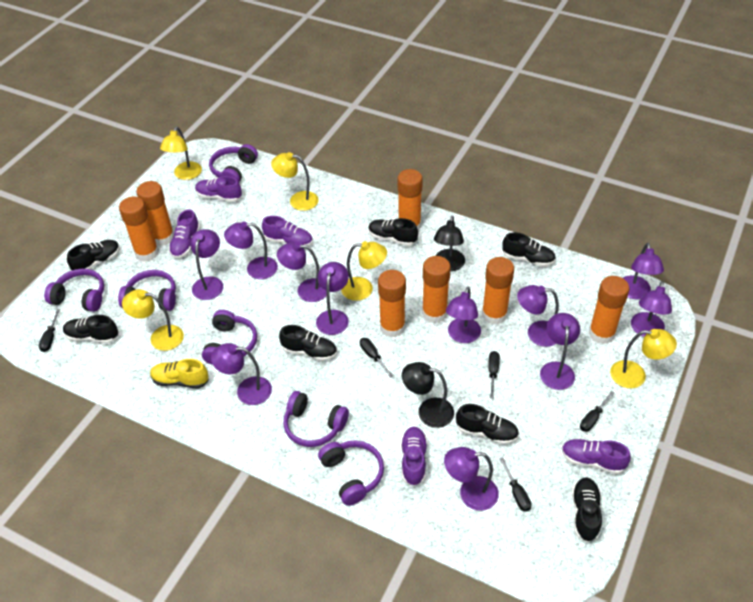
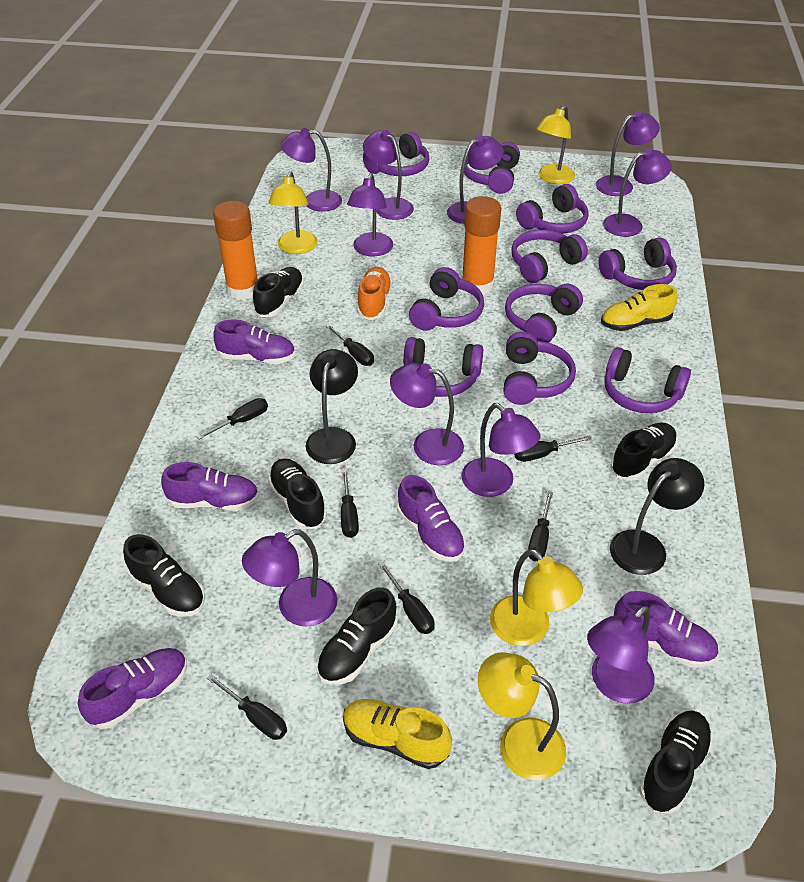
black screwdriver: [39,309,60,352] [360,338,393,377] [488,351,500,398] [499,457,531,512] [580,391,615,432] = 5 -> [196,398,268,439] [207,674,287,740] [326,324,374,366] [341,468,359,538] [378,562,435,634] [514,435,592,462] [528,491,553,562] = 7
black shoe: [63,315,119,343] [67,240,120,271] [279,325,337,361] [368,218,418,246] [456,404,519,445] [502,232,556,266] [572,477,602,542] = 7 -> [123,534,205,617] [253,267,304,317] [268,458,327,529] [317,587,397,685] [611,422,677,481] [639,711,713,814] = 6
orange glue stick: [119,197,159,262] [136,181,174,246] [378,270,406,337] [398,169,423,231] [422,256,451,323] [482,257,514,324] [589,276,629,344] = 7 -> [213,201,258,300] [462,196,501,295] = 2
orange shoe: none = 0 -> [357,267,392,320] = 1
purple headphones: [44,269,104,312] [118,270,176,311] [202,310,257,365] [209,144,258,182] [283,391,349,447] [318,440,384,506] = 6 -> [363,132,429,176] [403,337,483,397] [409,267,484,331] [464,142,520,194] [503,331,576,405] [505,284,583,343] [511,229,588,283] [516,184,589,234] [598,237,677,290] [604,347,691,413] = 10
purple lamp: [190,229,223,300] [211,343,272,405] [224,222,278,279] [277,242,327,302] [316,262,349,335] [444,447,499,511] [446,287,481,343] [517,285,559,347] [540,313,580,390] [623,243,664,299] [631,281,672,337] = 11 -> [242,529,337,626] [280,128,342,212] [347,173,393,256] [363,130,414,220] [390,363,464,465] [447,135,504,224] [461,403,540,497] [587,606,655,704] [596,111,660,196] [603,148,672,237] = 10
yellow lamp: [122,289,184,351] [160,127,202,180] [271,152,319,211] [341,241,387,301] [610,329,677,388] = 5 -> [268,171,318,254] [478,652,566,780] [490,549,583,646] [536,106,575,184] = 4
yellow shoe: [150,359,209,389] = 1 -> [343,699,452,769] [601,284,677,331] = 2

